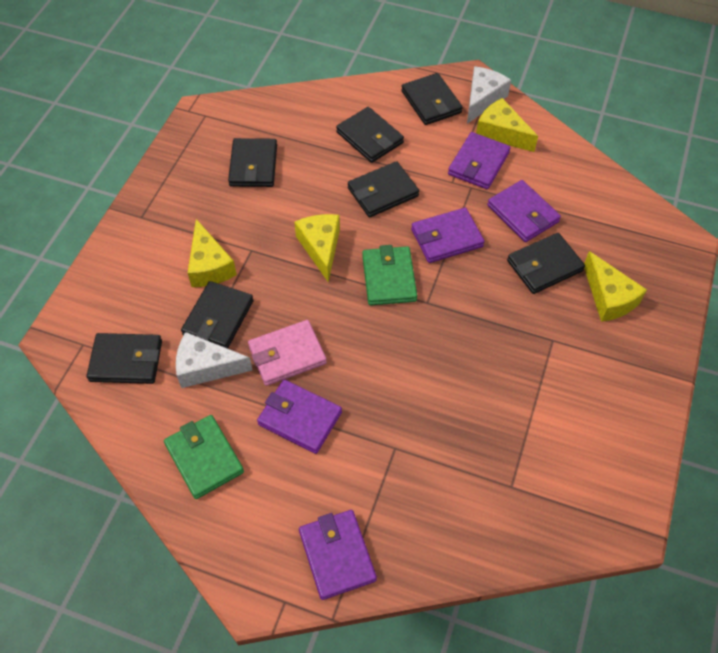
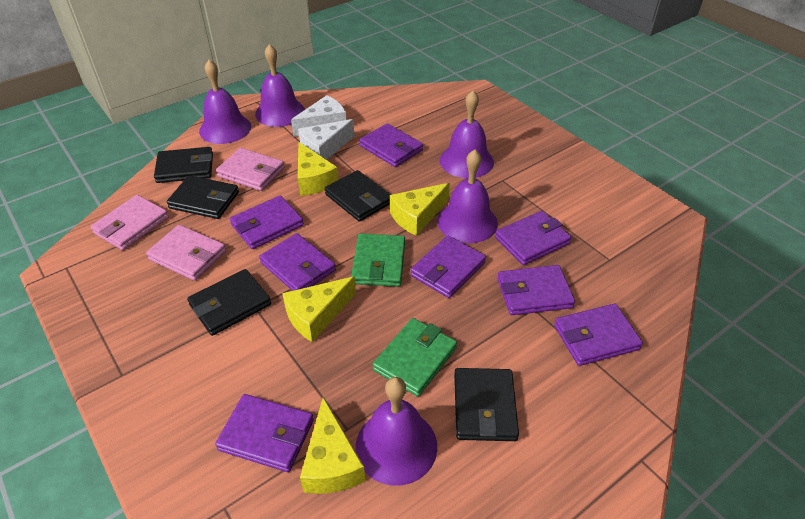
black wallet: [87,333,162,384] [181,281,253,349] [228,138,277,187] [336,107,404,163] [348,161,419,217] [401,73,463,125] [507,233,585,294] = 7 -> [154,147,213,183] [167,175,239,219] [187,269,271,336] [325,170,391,222] [454,368,519,441] = 5
pink wallet: [248,320,327,386] = 1 -> [91,195,169,250] [146,225,226,281] [216,148,285,191] = 3
purple bell: none = 0 -> [199,60,251,144] [255,44,305,127] [355,377,437,486] [438,149,498,243] [440,90,494,178] = 5
purple wallet: [257,380,342,454] [299,510,377,600] [411,208,485,263] [448,132,510,189] [487,180,561,242] = 5 -> [215,394,314,472] [230,196,304,249] [259,233,336,291] [360,123,423,167] [411,236,486,298] [495,211,572,265] [497,265,575,315] [554,304,643,366] = 8

